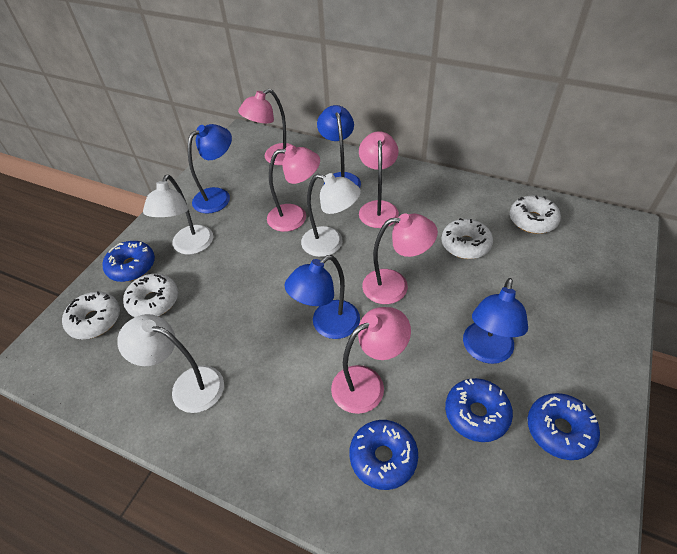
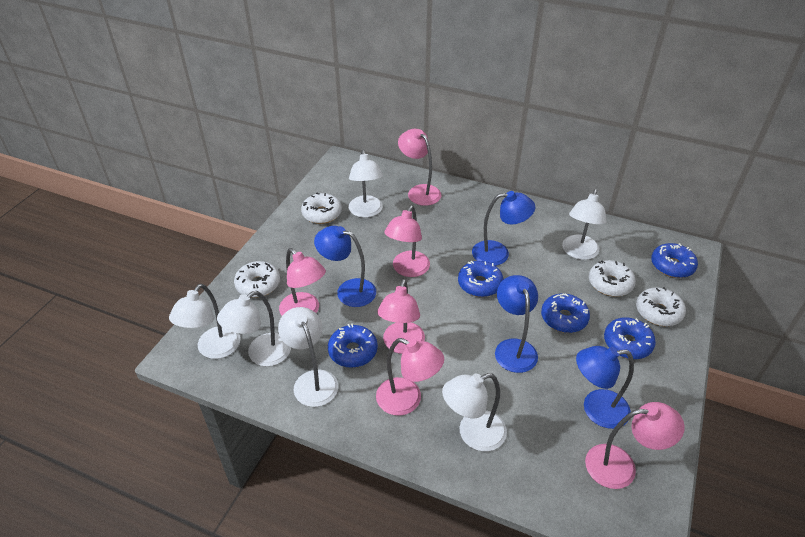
blue donut: [103,241,155,282] [349,420,418,490] [445,378,513,442] [528,393,600,460] = 4 -> [328,324,378,368] [458,261,503,297] [541,293,590,333] [604,317,656,359] [651,243,698,278] = 5
pink lamp: [238,89,297,165] [267,145,320,232] [331,307,411,414] [359,131,399,228] [362,213,438,304] = 5 -> [279,248,326,316] [376,338,444,416] [377,279,425,354] [384,206,430,277] [398,129,441,206] [585,402,685,489] = 6
white lamp: [117,314,224,413] [143,175,213,255] [301,173,361,257] = 3 -> [169,284,240,359] [217,291,291,366] [278,307,338,407] [349,149,383,218] [442,373,507,451] [562,189,607,260] = 6

